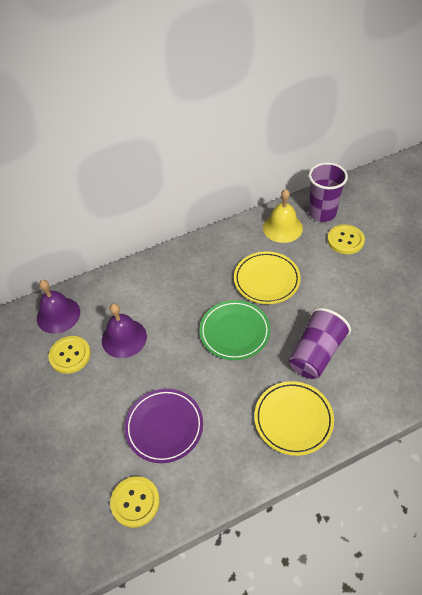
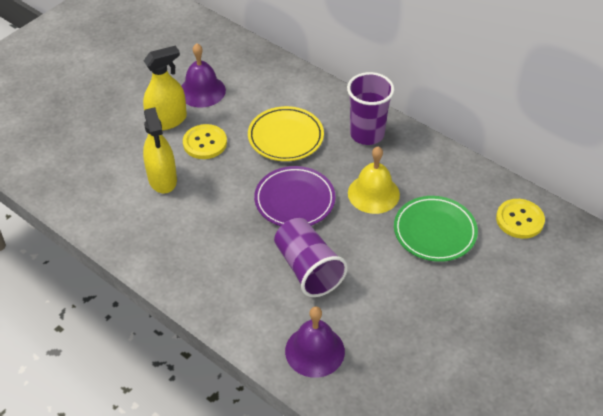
yellow button: [48,336,91,374] [110,476,160,528] [327,225,365,254] = 3 -> [183,124,227,159] [496,199,545,239] = 2
yellow plate: [234,251,301,304] [254,381,334,456] = 2 -> [248,106,324,161] = 1
yellow spray bottle: none = 0 -> [143,46,187,130] [143,107,177,194] = 2

